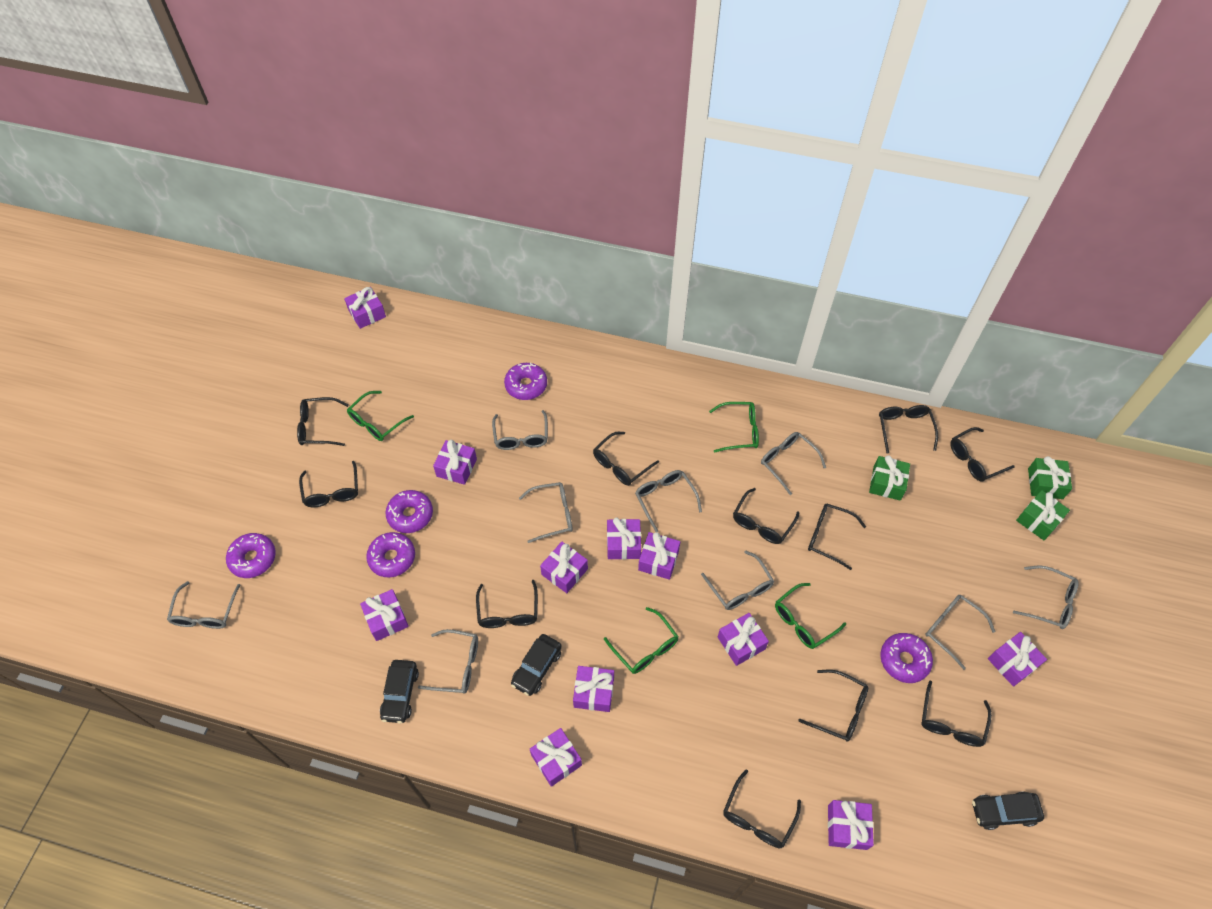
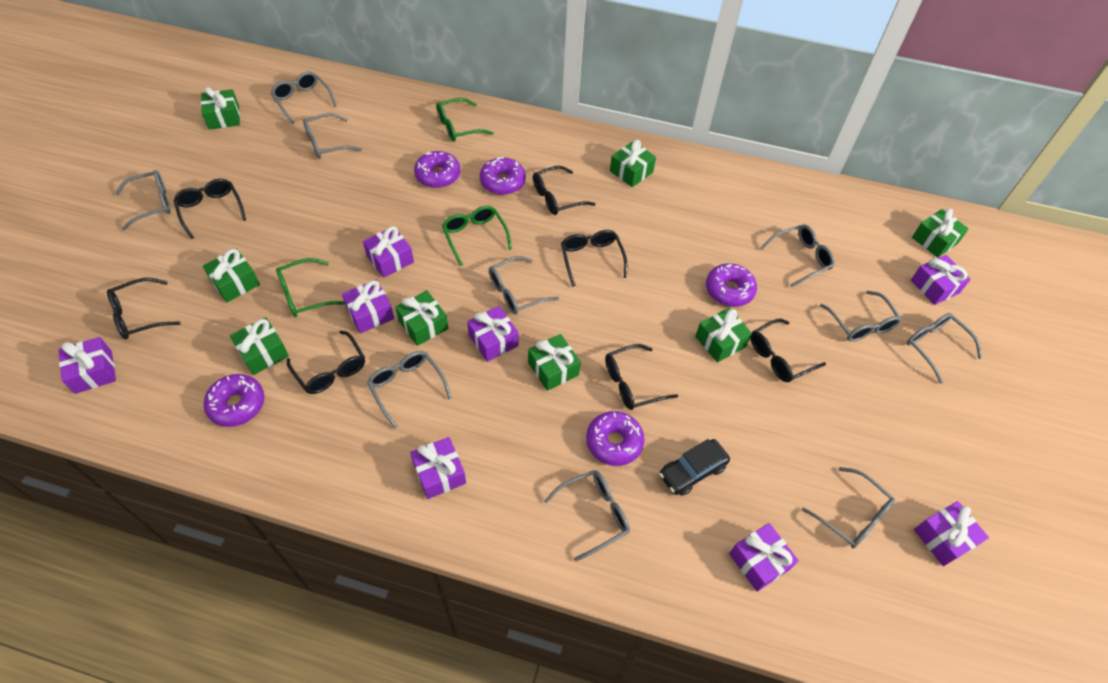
black car: [380,660,419,723] [511,634,562,696] [972,791,1044,830] = 3 -> [659,439,730,496] = 1
black glasses: [297,397,349,446] [299,461,358,507] [476,580,538,628] [593,432,659,486] [723,769,801,849] [733,488,799,544] [798,670,868,742] [808,504,866,570] [879,405,938,454] [921,680,992,747] [950,427,1015,481] = 11 -> [107,278,181,339] [173,179,246,239] [287,331,365,394] [533,166,596,215] [561,230,627,287] [605,344,678,410] [751,319,826,382] = 7
green gift: [869,455,910,500] [1016,490,1070,540] [1028,456,1072,499] = 3 -> [201,87,240,130] [203,249,260,302] [230,317,289,375] [395,290,448,346] [528,334,581,391] [610,140,656,187] [695,308,752,362] [912,209,969,258] = 8
green glasses: [347,391,414,441] [604,607,679,674] [709,402,759,453] [775,583,846,649] = 4 -> [276,258,345,317] [436,98,494,142] [442,206,512,266] = 3
grey glasses: [167,581,240,629] [418,629,478,694] [492,410,548,450] [519,482,573,543] [635,470,702,532] [701,551,774,610] [761,432,826,495] [925,595,996,670] [1013,565,1079,629] = 9 -> [115,170,171,230] [271,72,337,124] [303,113,362,159] [367,351,452,429] [489,256,559,314] [544,470,630,562] [761,224,835,287] [802,467,895,548] [820,291,902,342] [906,313,982,384] = 10
purple gift: [344,287,386,329] [360,589,409,641] [433,440,477,485] [530,728,582,787] [540,542,588,593] [573,666,614,712] [607,518,641,560] [638,532,680,580] [718,613,769,666] [828,800,874,850] [988,632,1047,687] = 11 -> [59,337,116,394] [342,280,394,333] [363,226,414,278] [410,437,466,499] [467,306,519,362] [729,523,799,592] [911,255,971,305] [914,501,989,566] = 8

